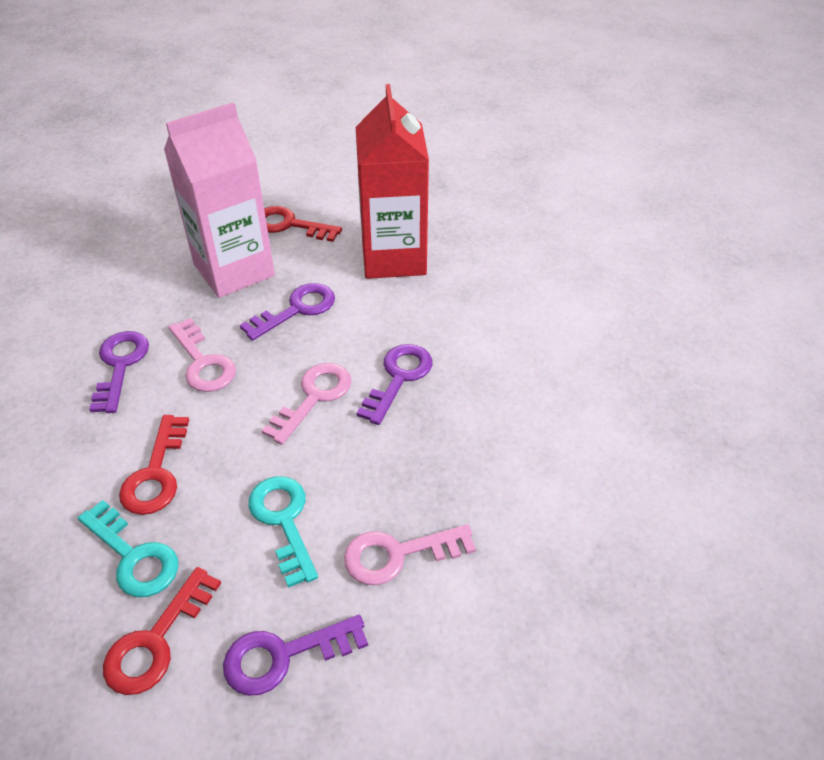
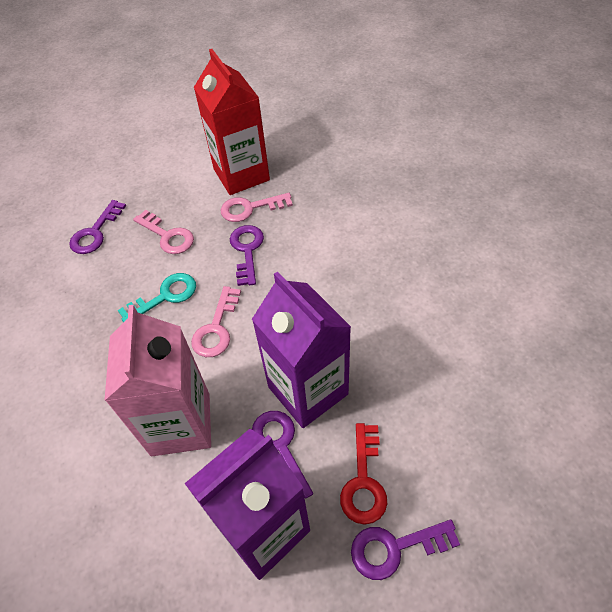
purple carton: none = 0 -> [184,429,310,580] [252,271,351,428] = 2
red key: [103,567,221,695] [119,415,189,515] [264,206,342,242] = 3 -> [340,423,387,525] = 1
turquoise key: [78,500,178,597] [248,476,318,588] = 2 -> [118,273,196,322] = 1

